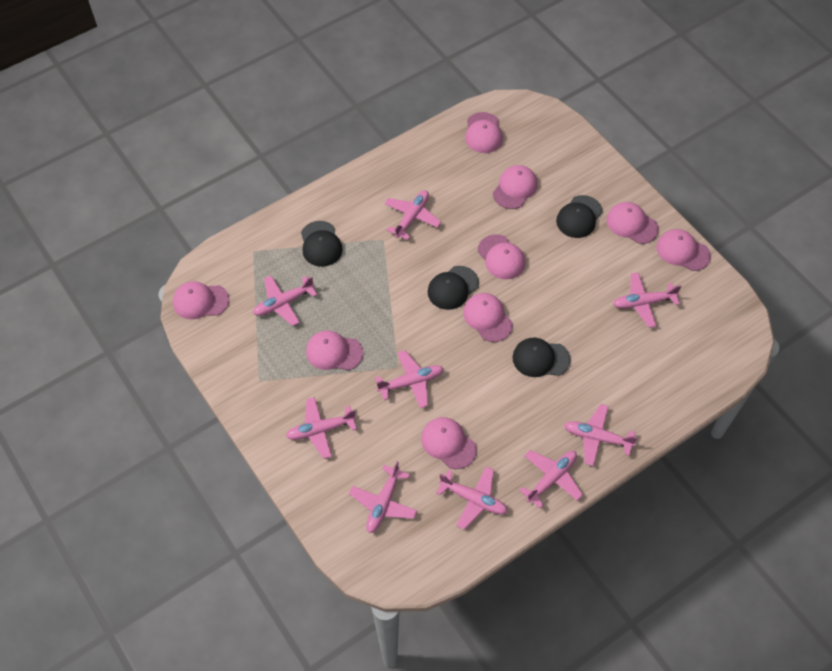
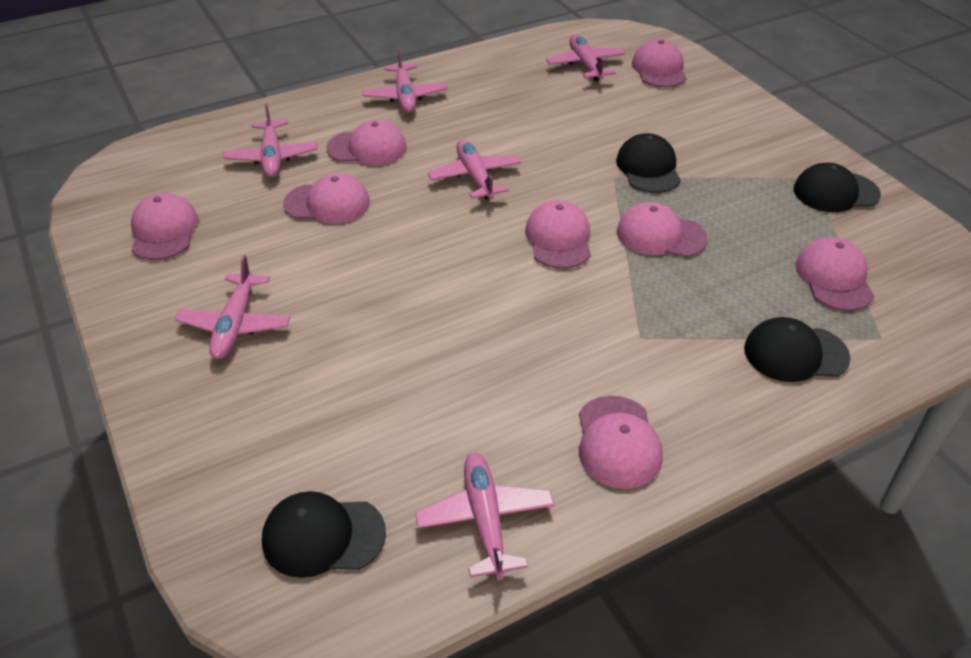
pink cap: [173,281,229,319] [306,330,363,371] [421,417,477,469] [463,293,513,342] [465,112,503,153] [478,234,525,279] [493,165,538,209] [607,202,659,244] [657,229,711,271] = 9 -> [131,193,199,260] [283,173,370,224] [327,119,407,165] [525,200,591,269] [579,396,663,489] [617,202,707,257] [632,39,686,87] [795,237,874,311] = 8
pink plane: [253,276,317,326] [286,397,357,459] [349,461,417,533] [375,350,444,408] [384,190,441,240] [436,466,508,529] [519,450,583,508] [564,404,638,466] [613,273,682,328] = 9 -> [175,255,290,359] [223,103,317,178] [362,48,447,113] [415,452,554,580] [428,139,521,199] [546,34,625,81] = 6

